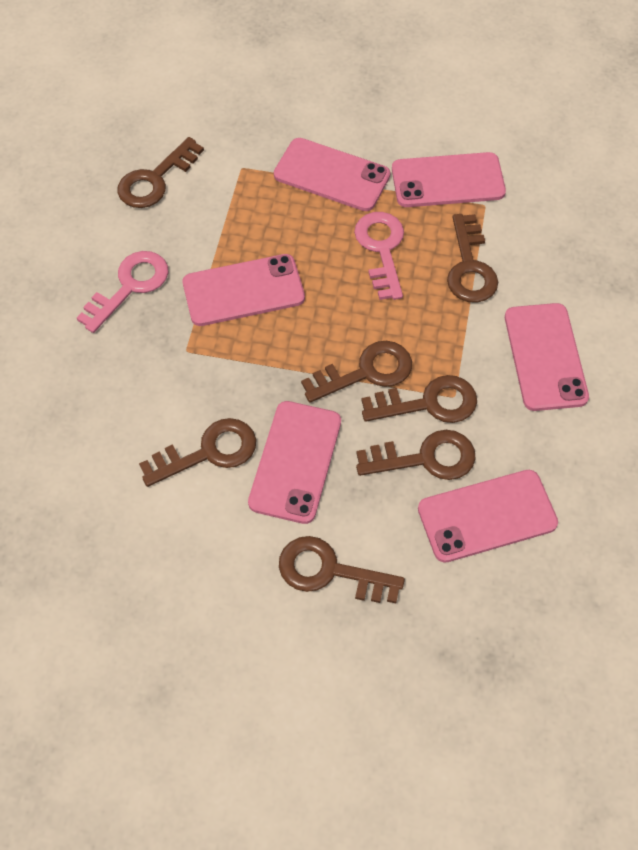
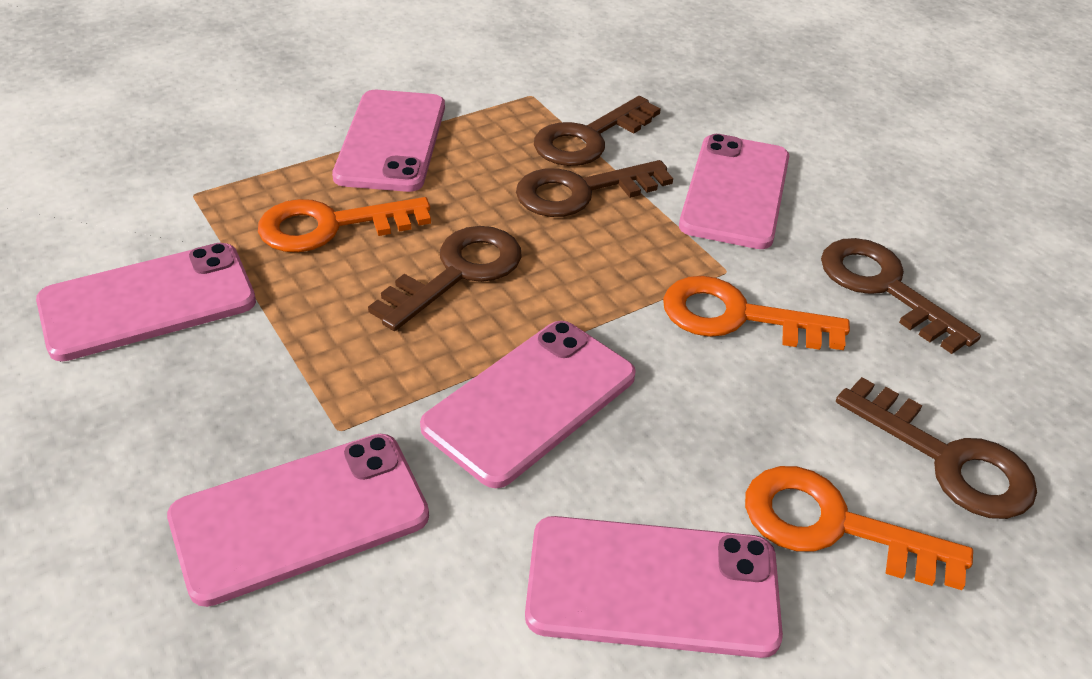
brown key: [117,137,204,208] [139,418,256,487] [279,536,405,603] [301,341,412,403] [356,430,476,480] [361,375,477,423] [447,214,498,303] = 7 -> [368,226,522,331] [516,160,673,217] [534,96,661,166] [821,238,981,354] [836,377,1037,519] = 5
orange key: none = 0 -> [258,197,431,252] [663,276,850,350] [745,466,973,590] = 3
pink key: [77,251,168,333] [354,212,404,300] = 2 -> none = 0

